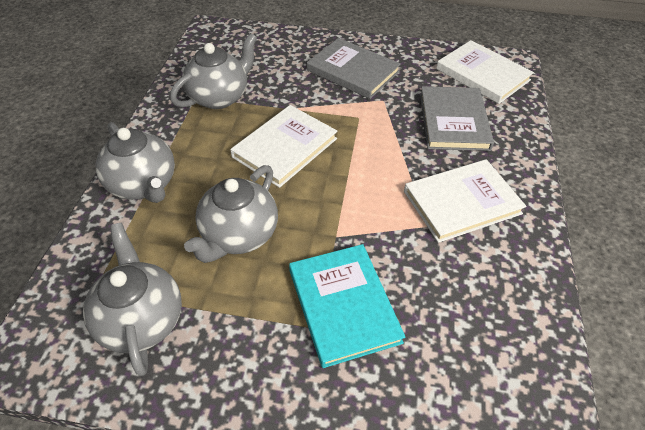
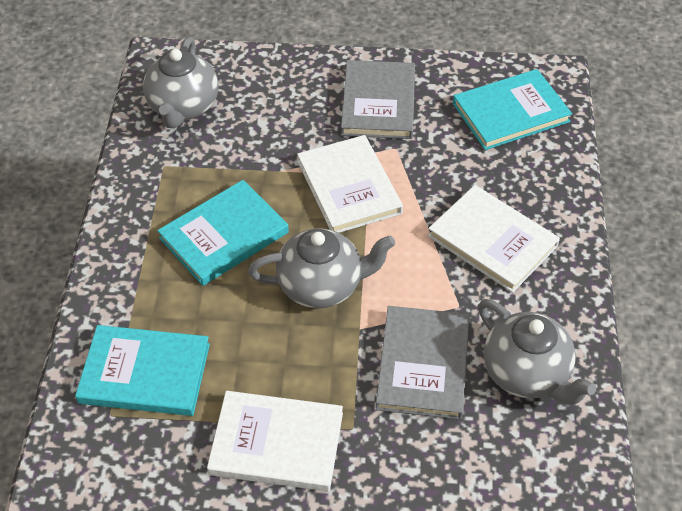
grey teapot: [83,223,182,376] [96,122,175,203] [170,33,257,109] [184,165,278,263] = 4 -> [143,37,219,128] [248,228,395,308] [478,299,596,405] = 3
turquoise book: [289,244,406,368] = 1 -> [75,325,210,416] [157,180,289,286] [453,69,572,150] = 3

